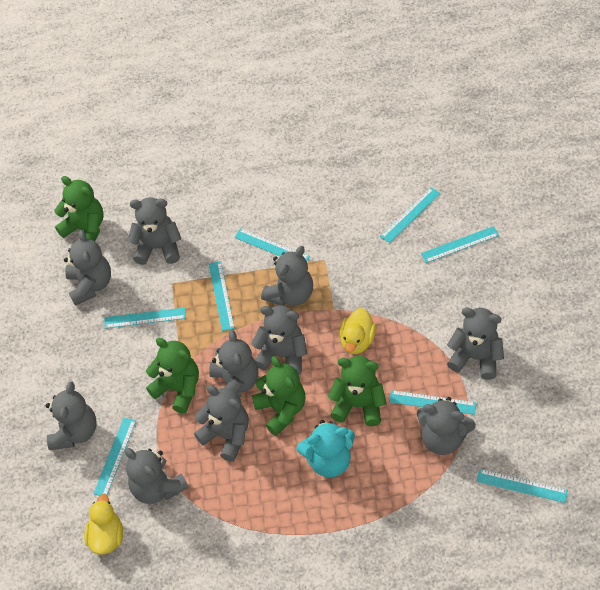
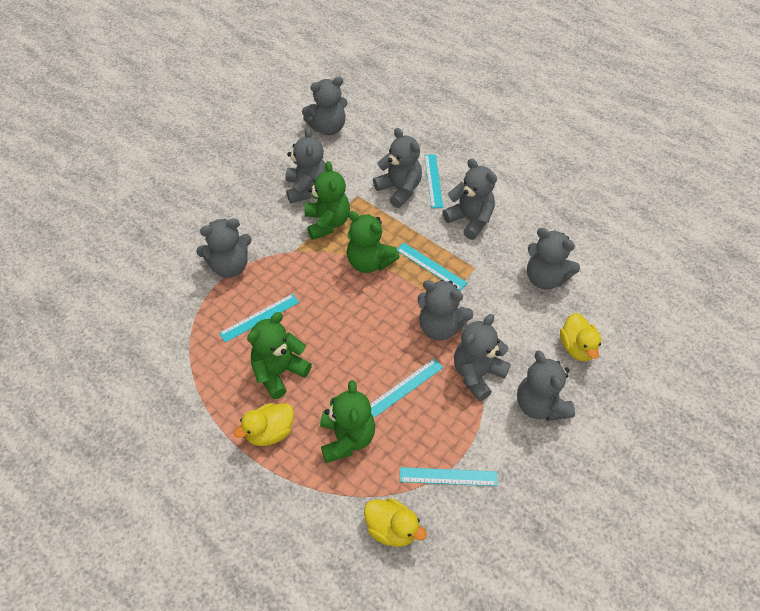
grey teddy bear: [46,381,97,450] [64,230,111,306] [125,448,189,504] [127,197,182,265] [194,385,249,462] [209,330,258,398] [251,305,307,375] [261,246,313,306] [417,397,476,455] [447,307,504,380] = 10 -> [196,218,252,278] [286,127,326,203] [302,76,347,135] [373,128,422,208] [418,280,474,340] [442,158,497,240] [454,314,511,401] [517,351,575,421] [527,228,580,290] = 9
turquoise ruler: [93,417,136,496] [104,307,186,329] [209,261,235,331] [234,228,310,261] [380,187,440,243] [389,390,477,415] [421,226,499,263] [476,469,568,503] = 8 -> [219,294,299,343] [370,358,444,418] [397,243,467,291] [400,467,498,486] [424,154,443,208] = 5
turquoise teddy bear: [296,420,355,477] = 1 -> none = 0
yellow duck: [84,494,123,555] [339,308,376,354] = 2 -> [234,403,294,446] [364,498,427,547] [560,313,601,361] = 3

